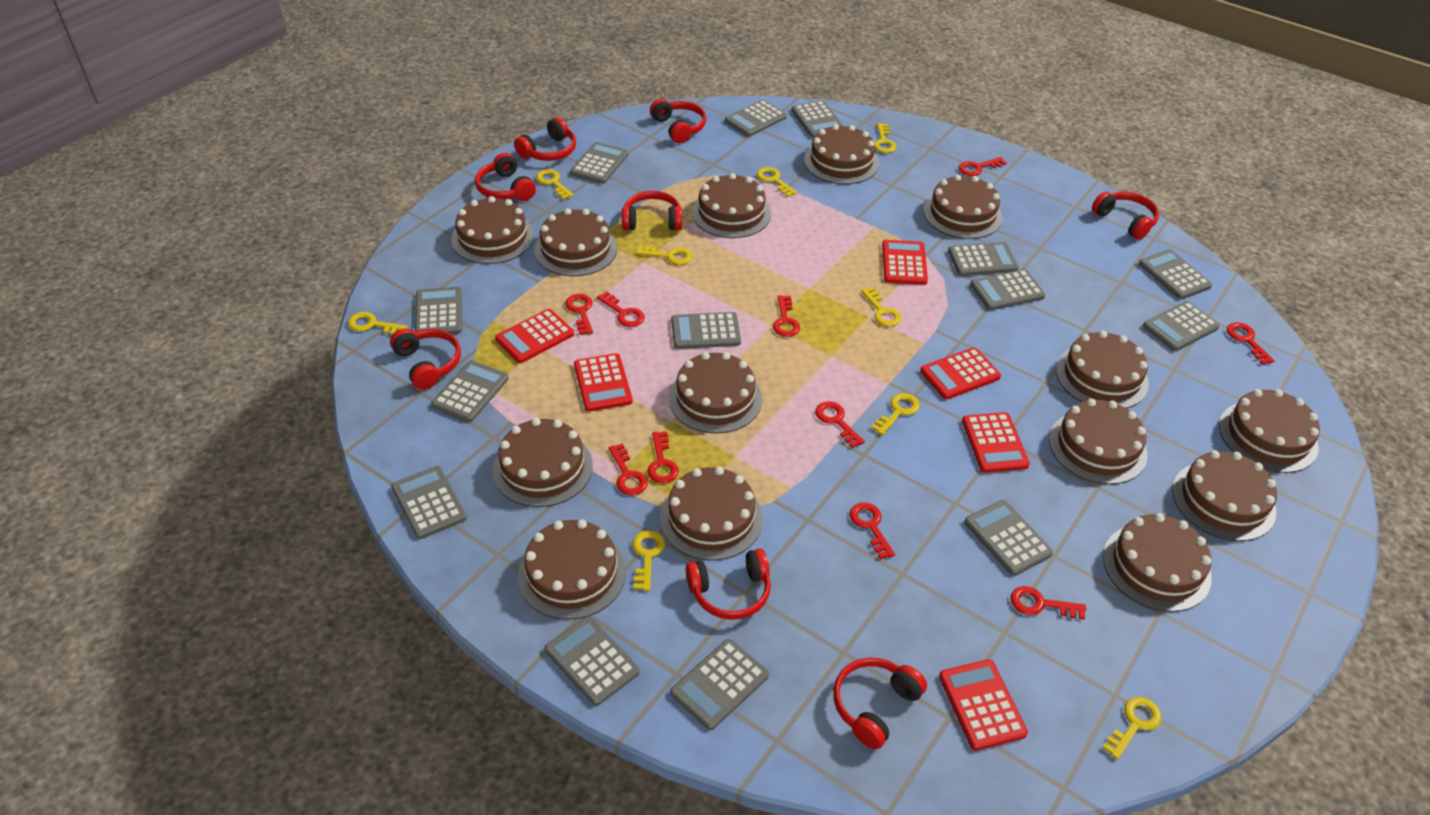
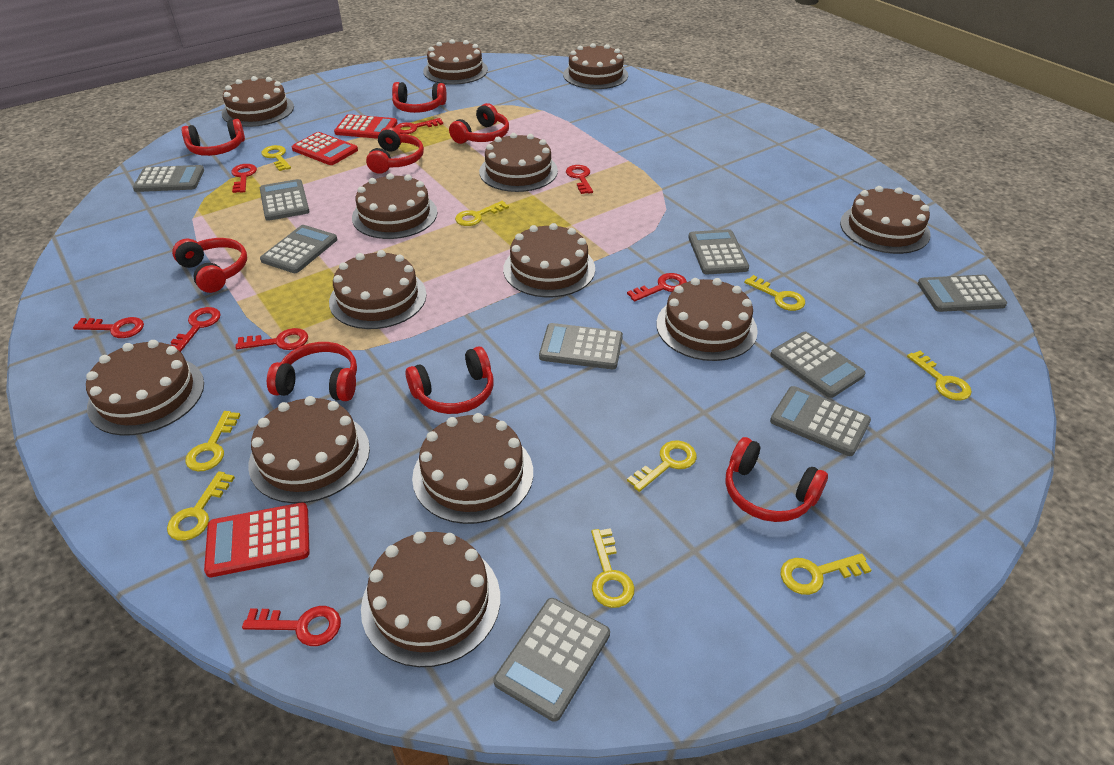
brown cake: [451,196,534,264] [493,418,593,507] [518,519,626,620] [534,208,617,276] [660,466,763,561] [669,352,762,434] [692,173,771,238] [804,124,879,184] [923,174,1003,239] [1049,398,1148,485] [1056,331,1149,408] [1103,513,1212,612] [1172,450,1277,541] [1219,389,1320,473] = 14 -> [86,340,204,436] [222,76,294,127] [248,396,370,503] [329,250,427,329] [352,173,437,239] [361,531,500,667] [412,413,533,524] [423,39,488,85] [479,133,558,192] [503,223,595,297] [563,43,628,89] [656,278,758,361] [840,186,931,254] = 13
grey calculator: [391,466,467,539] [415,287,462,334] [431,360,509,422] [544,616,640,706] [570,142,628,184] [670,639,769,730] [671,312,741,349] [725,100,787,137] [791,101,843,138] [948,242,1019,276] [964,500,1053,576] [970,269,1045,310] [1139,249,1212,299] [1143,301,1220,351] = 14 -> [133,165,204,192] [260,179,310,221] [260,225,337,273] [494,598,610,722] [539,323,623,369] [688,229,749,275] [770,332,866,398] [770,386,871,456] [917,275,1007,312] = 9
red calculator: [495,309,574,363] [574,353,633,412] [882,240,928,285] [920,347,1001,399] [939,659,1028,750] [962,412,1030,473] = 6 -> [204,503,310,577] [292,132,358,165] [334,114,397,139] = 3
red key: [565,294,593,335] [597,291,645,327] [609,443,648,495] [648,431,679,483] [773,295,800,337] [815,401,865,448] [850,502,895,559] [958,157,1007,176] [1010,586,1086,620] [1227,322,1275,365] = 10 -> [73,317,144,338] [169,307,221,352] [231,164,257,193] [235,328,308,350] [242,606,341,646] [395,118,443,134] [566,165,593,194] [627,273,687,302] = 8

